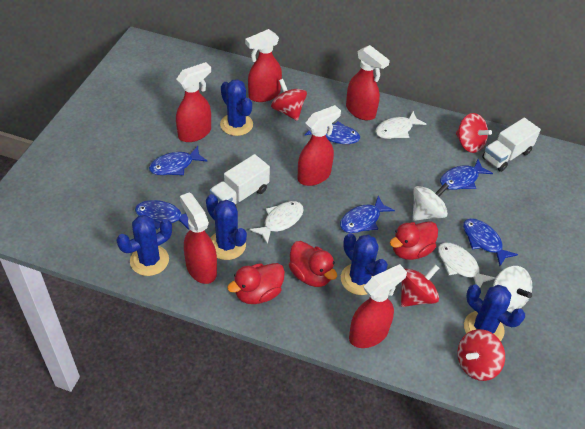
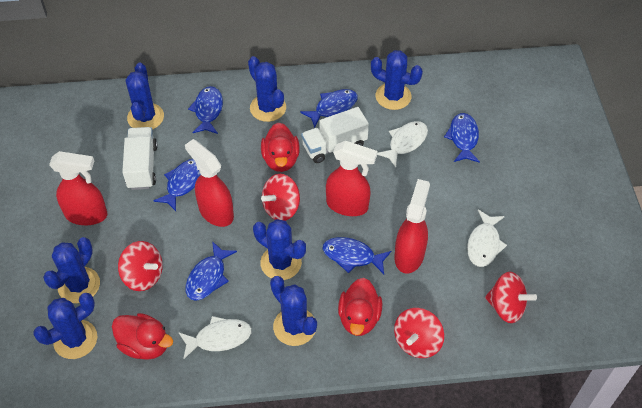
blue cactus: [116,215,172,276] [206,194,247,260] [220,79,253,136] [341,233,388,295] [464,284,525,341] = 5 -> [33,293,97,359] [43,237,100,304] [126,63,164,130] [248,56,286,122] [253,219,306,280] [270,276,317,346] [371,50,423,110] = 7
red spray bottle: [176,62,211,142] [180,192,217,284] [245,29,282,102] [298,105,341,186] [346,45,390,120] [349,264,407,348] = 6 -> [49,151,107,225] [185,139,234,227] [326,141,377,216] [394,179,430,274] = 4
white spinning top: [412,183,449,221] [493,266,532,312] = 2 -> none = 0

